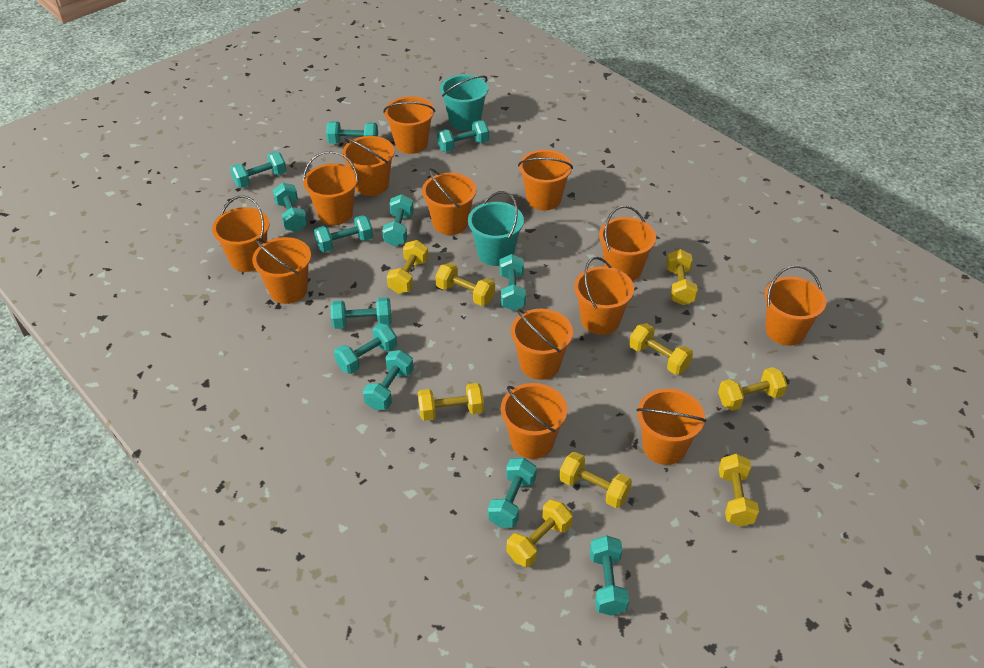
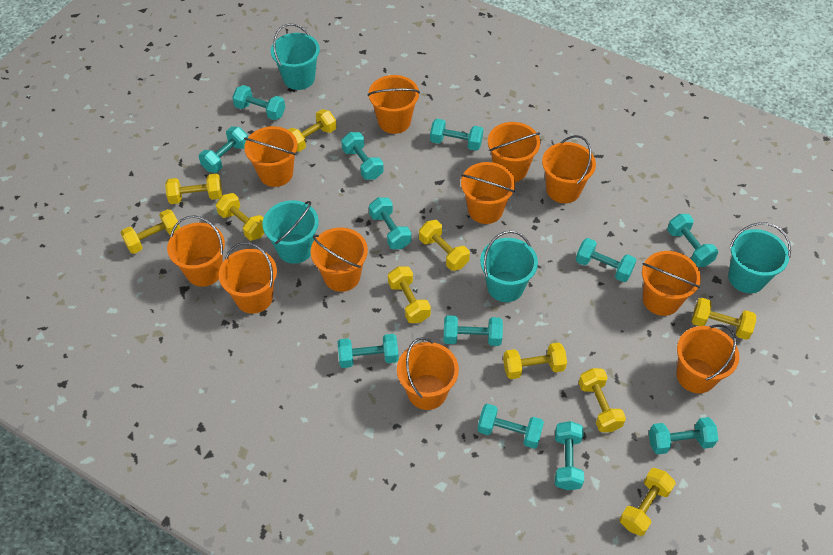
orange bucket: [212,196,270,272] [252,237,311,304] [303,151,359,225] [342,136,395,196] [383,96,435,154] [422,168,476,235] [501,383,567,459] [511,309,573,380] [518,150,573,210] [574,257,634,335] [599,206,656,281] [636,389,706,465] [764,265,826,346] = 13 -> [167,215,225,287] [219,242,277,314] [244,126,298,187] [310,227,368,292] [368,75,420,134] [397,337,459,410] [461,162,515,224] [488,122,540,182] [542,135,596,203] [642,251,701,316] [676,324,739,393] = 11
turquoise bucket: [440,74,488,130] [468,191,524,266] = 2 -> [262,200,319,264] [271,23,320,90] [480,231,538,302] [728,222,791,293] = 4
yellow dumbbell: [387,240,429,294] [418,383,484,421] [435,263,495,306] [507,500,573,567] [559,452,632,508] [629,323,693,375] [666,249,698,305] [718,367,787,411] [719,454,759,527] = 9 -> [121,209,180,254] [165,174,222,204] [216,193,264,241] [288,109,337,152] [388,266,431,323] [419,220,470,271] [503,343,567,379] [579,368,626,432] [619,468,676,536] [692,298,756,340] = 10

